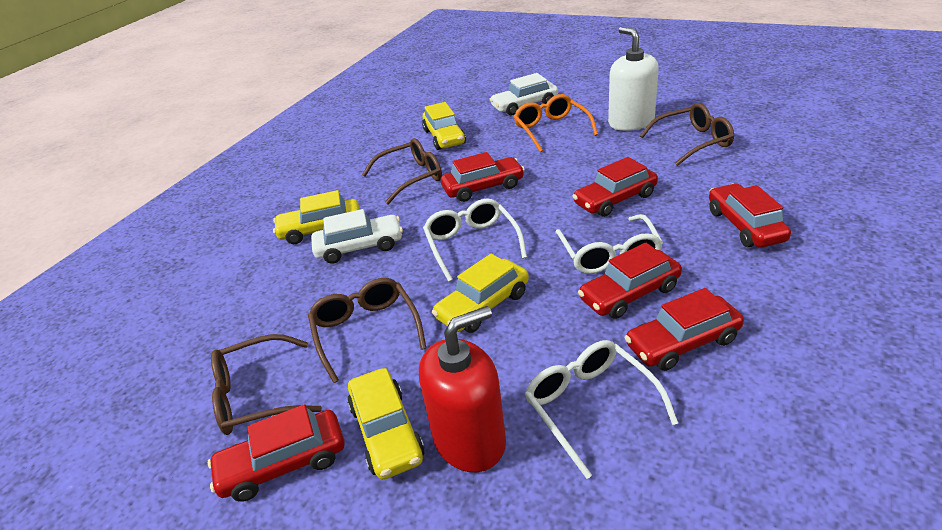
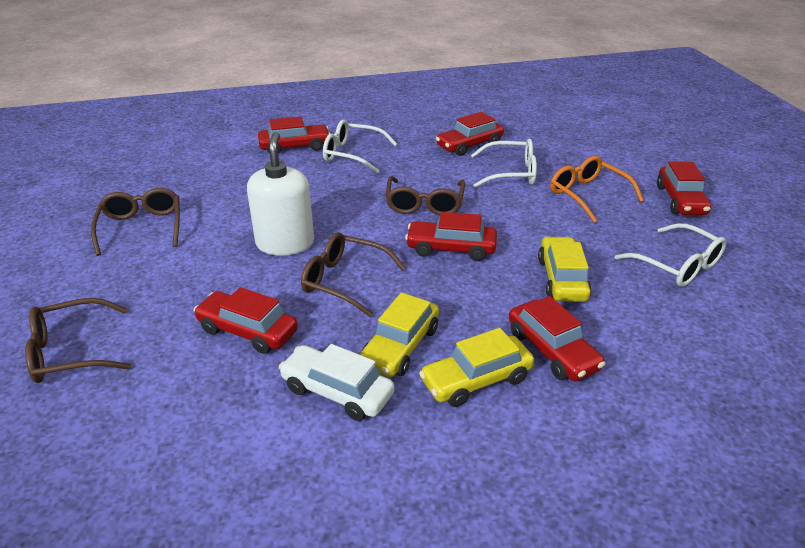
red soap dispenser: [419,306,506,472] = 1 -> none = 0
white car: [311,209,403,264] [489,73,558,116] = 2 -> [279,344,394,421] = 1
yellow car: [273,190,360,244] [347,368,424,479] [422,102,466,150] [432,254,529,333] = 4 -> [360,292,439,377] [419,328,534,407] [538,236,592,302] = 3

